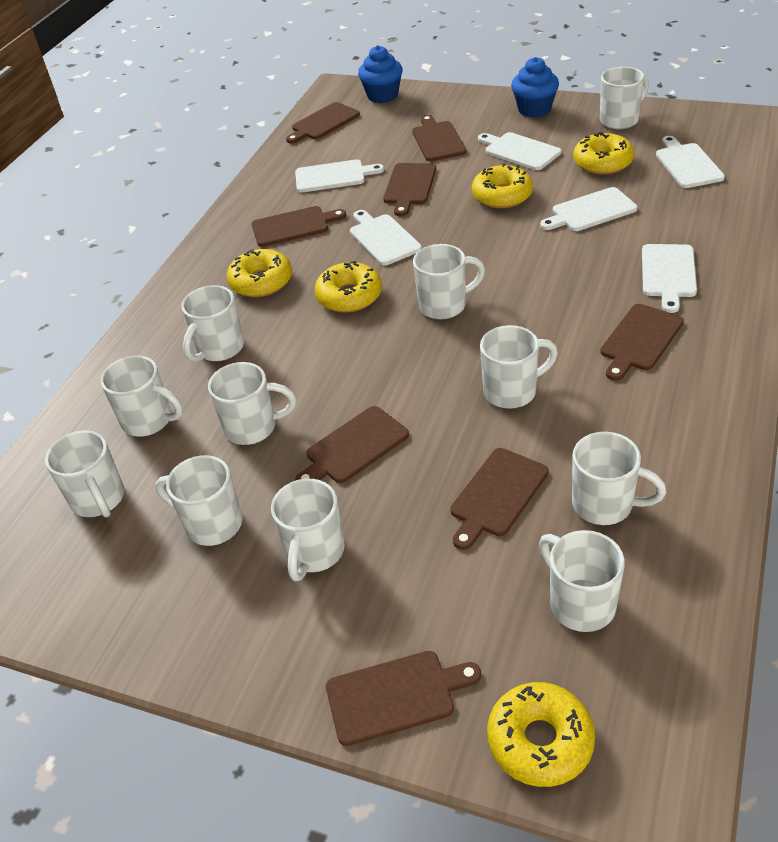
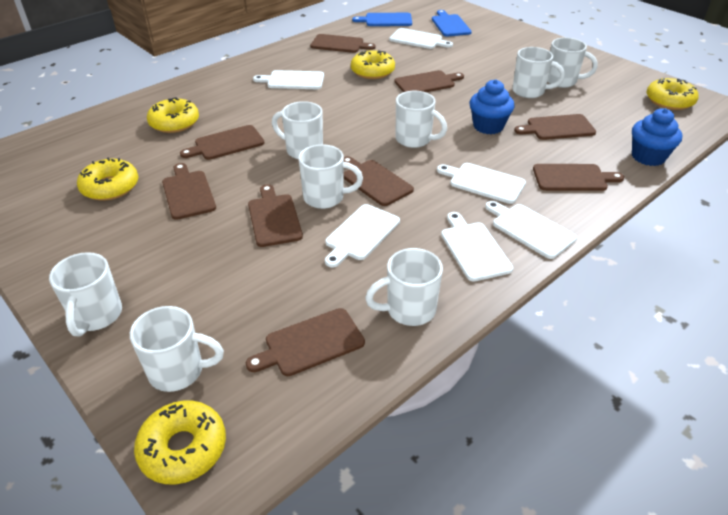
blue cutting board: none = 0 -> [352,13,412,26] [432,10,472,36] = 2
brown cutting board: [252,206,346,247] [286,102,360,144] [295,406,409,483] [326,651,481,746] [383,163,436,216] [412,115,467,161] [450,448,548,550] [600,304,684,381] = 8 -> [162,163,216,220] [180,125,264,160] [246,308,365,376] [248,184,303,247] [310,34,376,53] [343,156,414,206] [394,70,464,92] [514,114,596,140] [533,164,624,191] = 9
white mug: [45,430,124,517] [100,356,183,437] [155,455,242,546] [181,285,244,362] [208,362,296,445] [271,479,345,581] [413,244,485,319] [480,325,558,409] [539,530,625,632] [572,432,666,525] [600,67,649,129] = 11 -> [49,252,122,336] [130,306,224,392] [272,101,323,159] [299,144,363,209] [365,248,443,326] [396,91,447,148] [512,47,565,98] [547,37,598,88] = 8

